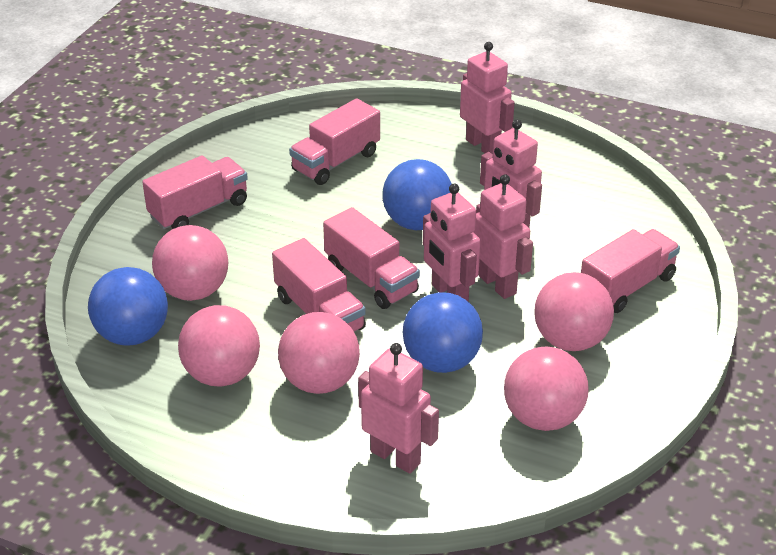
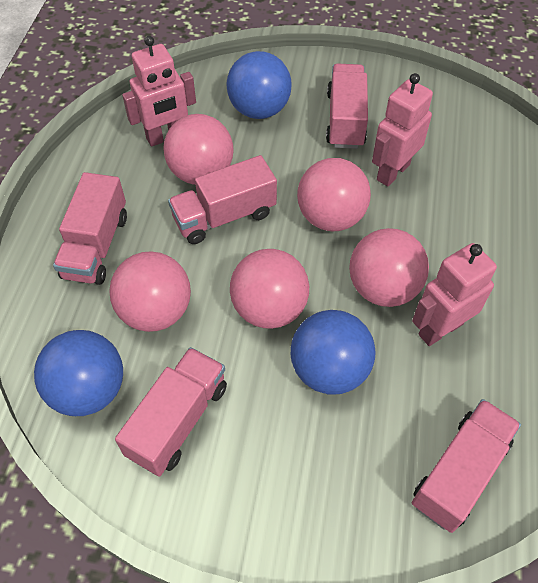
pink robot: [358,343,439,474] [423,184,481,302] [460,42,515,154] [474,174,533,299] [480,119,542,228] = 5 -> [122,36,196,147] [372,73,433,187] [412,243,497,346] = 3

